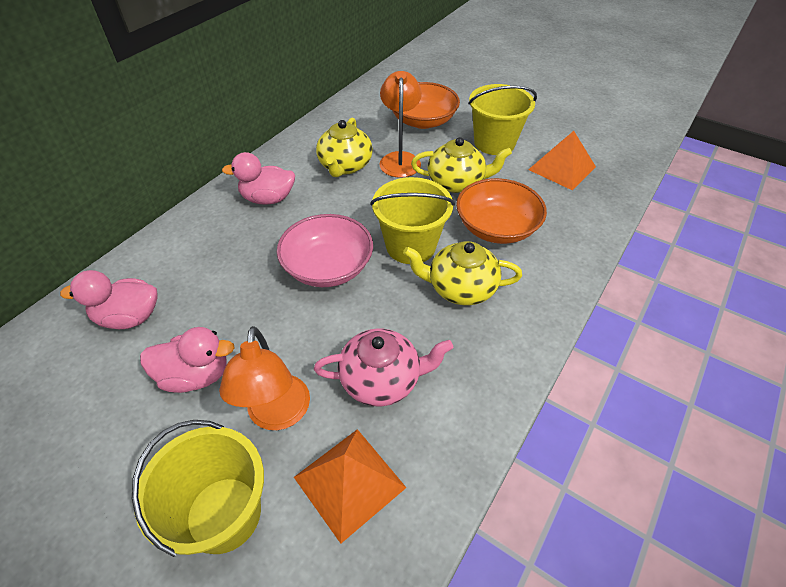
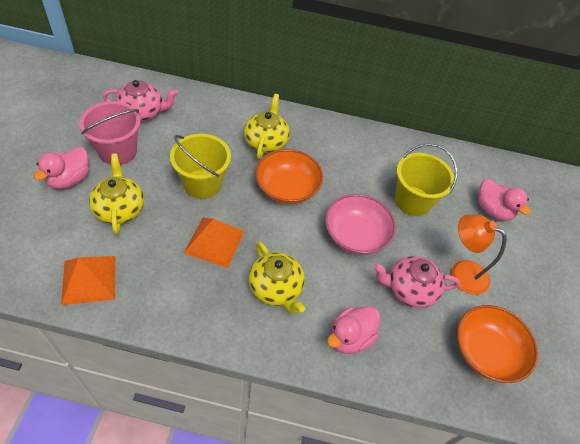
orange lamp: [219,326,310,430] [379,71,422,178] = 2 -> [451,214,507,295] = 1
pink bucket: none = 0 -> [79,101,141,165] = 1
pink teapot: [314,328,453,406] = 1 -> [103,80,178,121] [373,256,460,308] = 2
yellow bucket: [132,420,264,557] [371,177,455,264] [468,84,537,155] = 3 -> [170,134,231,199] [395,143,457,216] = 2

